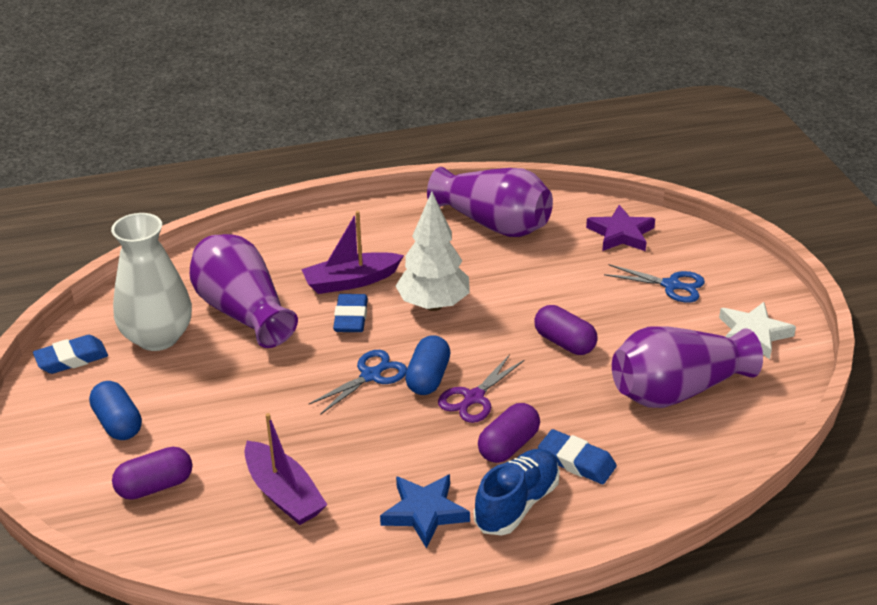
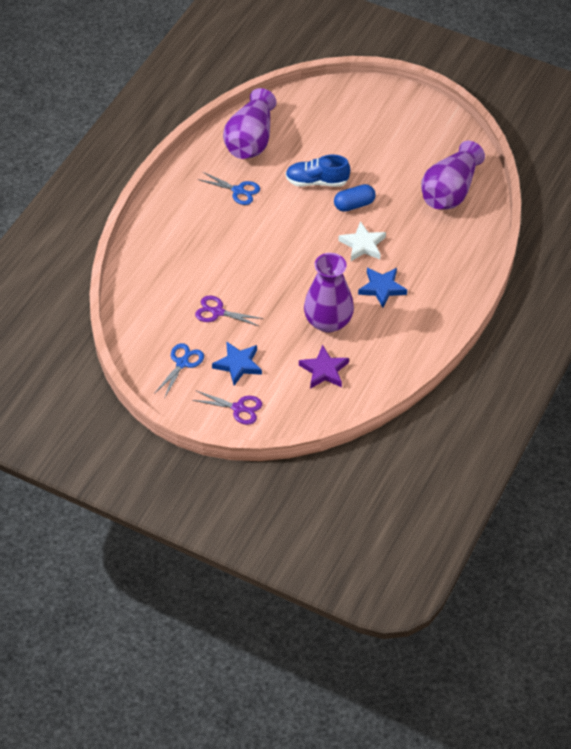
blue capsule: [89,381,142,440] [405,335,450,395] = 2 -> [334,184,376,212] = 1
blue eraser: [33,335,108,374] [333,294,368,332] [538,429,617,484] = 3 -> none = 0
blue star: [380,474,470,549] = 1 -> [212,341,262,385] [358,268,407,308] = 2
purple boat: [244,413,327,525] [301,211,404,294] = 2 -> none = 0
purple capsule: [112,447,193,500] [478,403,540,463] [534,305,598,355] = 3 -> none = 0
purple scissors: [438,354,524,423] = 1 -> [192,391,262,425] [195,296,263,327] = 2
white tree: [396,192,470,311] = 1 -> none = 0
white vase: [111,213,192,351] = 1 -> none = 0

